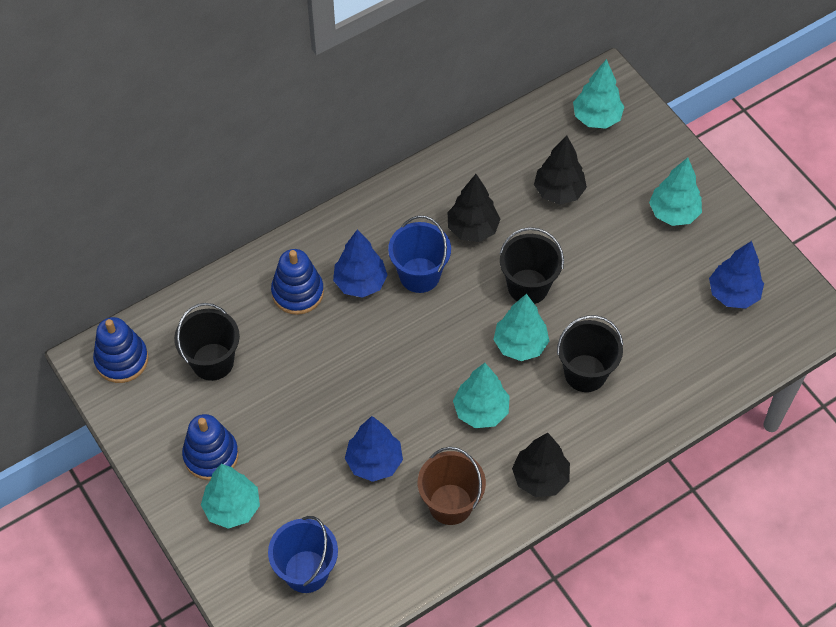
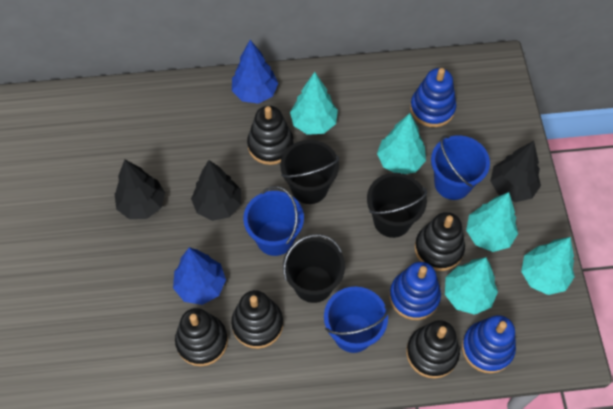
black stacking toy: none = 0 -> [175,308,228,366] [231,290,283,349] [247,106,294,165] [406,320,460,379] [415,212,465,271] = 5
blue bucket: [268,516,338,593] [388,216,451,293] = 2 -> [243,186,304,256] [324,286,388,353] [431,135,490,200] = 3
blue tree: [333,229,388,298] [345,416,403,482] [709,241,764,309] = 3 -> [173,247,226,305] [232,40,278,104] = 2
brown bucket: [418,447,486,525] = 1 -> none = 0

